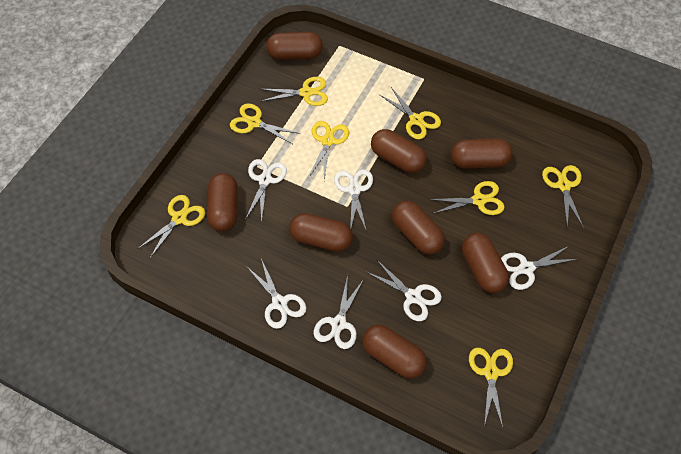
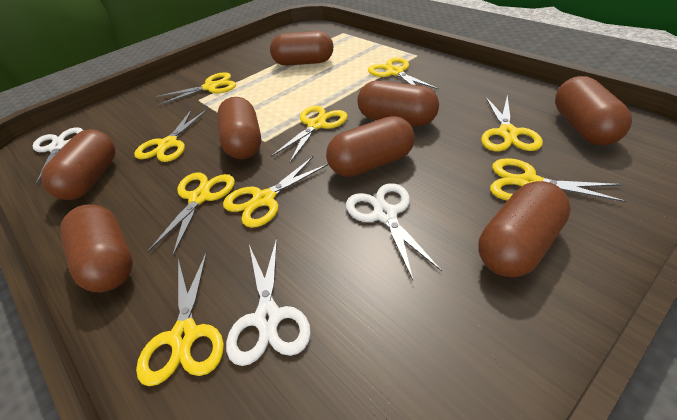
white scissors: [245,159,287,223] [246,259,306,329] [314,275,364,349] [334,169,373,232] [367,259,442,321] [501,246,577,290] = 6 -> [32,127,83,185] [226,238,311,366] [346,183,442,280] = 3
yellow scissors: [137,195,205,258] [230,103,300,144] [260,77,328,106] [309,121,349,180] [380,87,441,139] [428,181,505,215] [469,348,513,428] [542,165,584,228] = 8 -> [134,109,208,162] [136,252,224,386] [147,172,235,256] [155,72,236,106] [223,157,328,228] [271,106,348,163] [368,57,439,90] [481,96,543,151] [490,158,628,202] = 9

